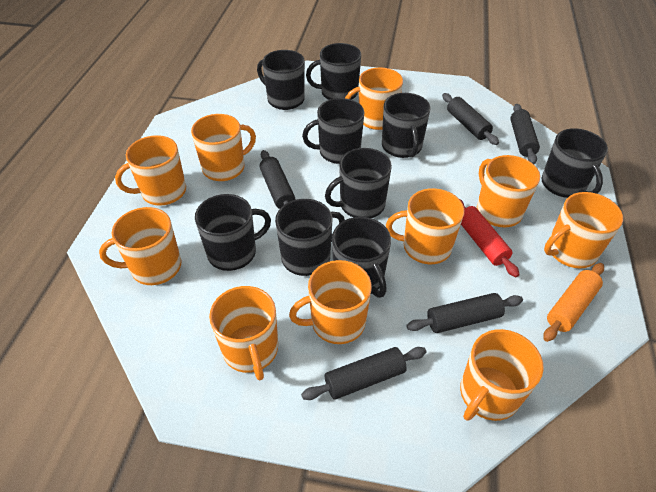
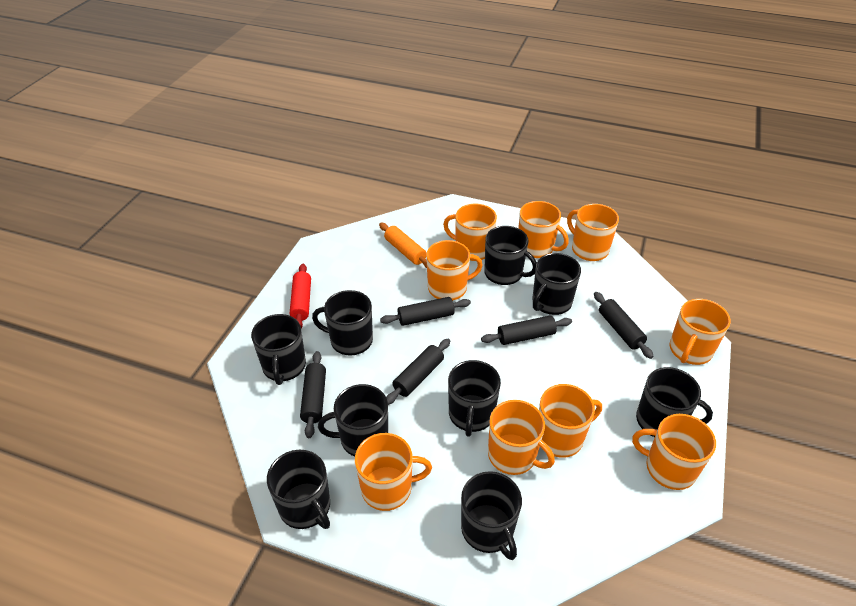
orange mug: [99,207,181,285] [115,135,186,206] [191,114,256,181] [209,286,278,380] [289,260,372,344] [345,67,403,130] [386,188,464,264] [460,329,544,421] [477,155,540,227] [544,192,623,268] = 10 -> [355,433,432,511] [426,240,483,300] [443,203,497,261] [488,400,555,475] [518,201,569,258] [539,384,602,458] [567,204,619,261] [632,414,716,490] [670,299,731,365] = 9

